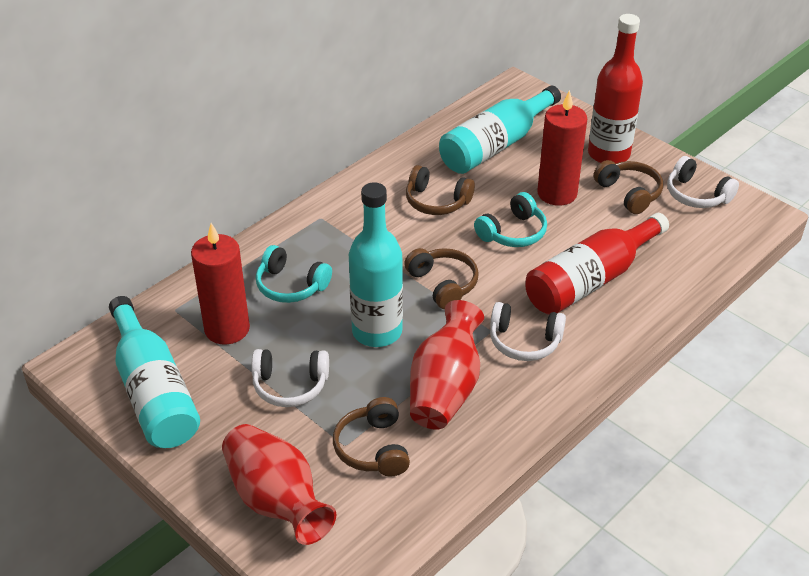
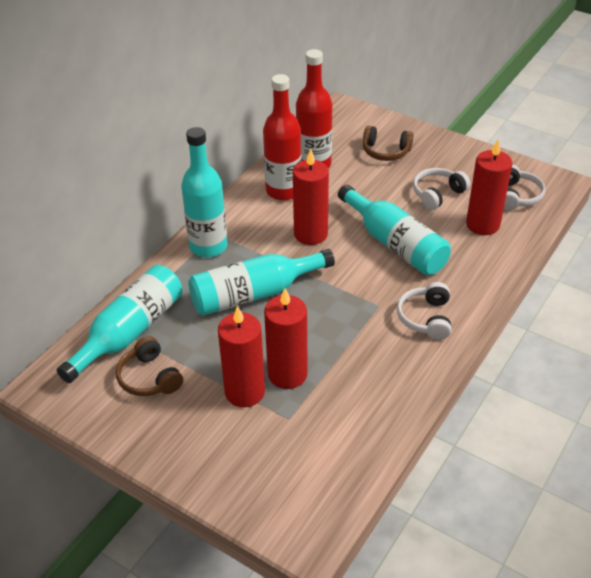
brown headphones: [333,397,410,476] [404,248,479,309] [406,165,475,215] [593,160,663,214] = 4 -> [116,336,183,396] [363,126,414,161] = 2
red candle: [191,223,250,345] [537,90,587,206] = 2 -> [218,306,265,407] [264,288,308,389] [293,149,329,245] [466,139,512,235] = 4
red vase: [222,424,336,545] [410,300,484,430] = 2 -> none = 0
turquoise bottle: [109,296,200,448] [349,182,403,347] [439,86,561,174] = 3 -> [57,265,182,383] [181,127,228,258] [188,249,335,316] [338,184,451,276] = 4
turquoise headphones: [256,245,332,303] [474,192,547,247] = 2 -> none = 0

